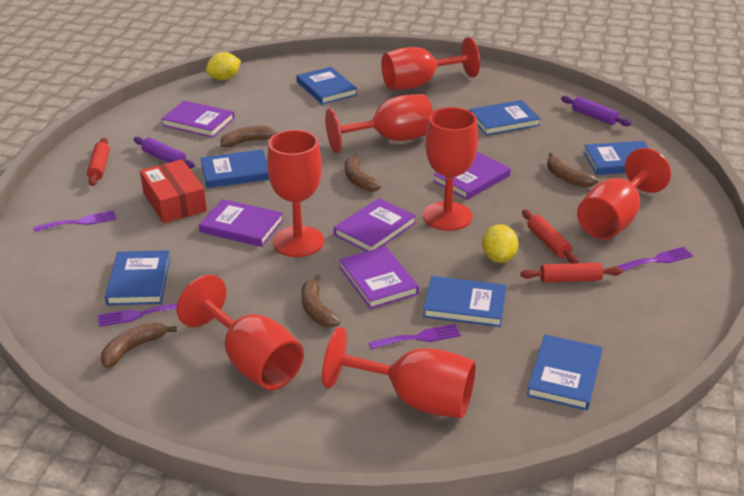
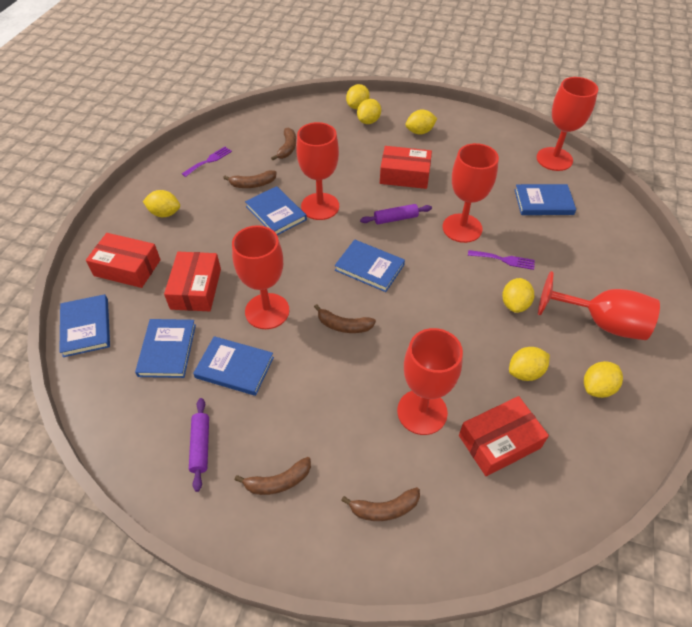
blue book: [105,250,170,305] [201,149,269,188] [297,67,357,104] [423,276,506,327] [469,100,541,135] [527,335,602,410] [583,141,648,175] = 7 -> [59,294,110,357] [135,319,196,378] [193,336,274,396] [245,186,307,235] [335,239,405,292] [515,184,576,215] = 6
purple book: [161,101,235,138] [199,199,283,247] [334,198,416,252] [339,246,419,309] [433,152,511,200] = 5 -> none = 0
purple fork: [33,210,116,232] [98,303,177,327] [368,324,461,349] [615,247,693,271] = 4 -> [182,147,232,177] [468,250,535,270] = 2
red box: [140,159,207,223] = 1 -> [86,233,161,288] [164,252,221,311] [380,146,432,189] [459,396,549,476] = 4
red goblet: [177,275,304,390] [267,130,324,257] [322,327,476,418] [325,94,433,154] [381,37,480,90] [423,107,478,231] [577,148,671,239] = 7 -> [232,225,289,329] [296,122,339,220] [397,328,463,435] [443,143,499,243] [536,77,598,171] [538,271,660,340] = 6
red rolling pin: [87,138,110,186] [520,262,623,283] [522,210,578,263] = 3 -> none = 0
yellow lemon: [206,52,241,80] [482,224,519,263] = 2 -> [143,190,180,217] [346,84,370,109] [357,99,381,124] [406,109,437,135] [502,278,534,313] [509,347,550,381] [584,361,623,398] = 7

